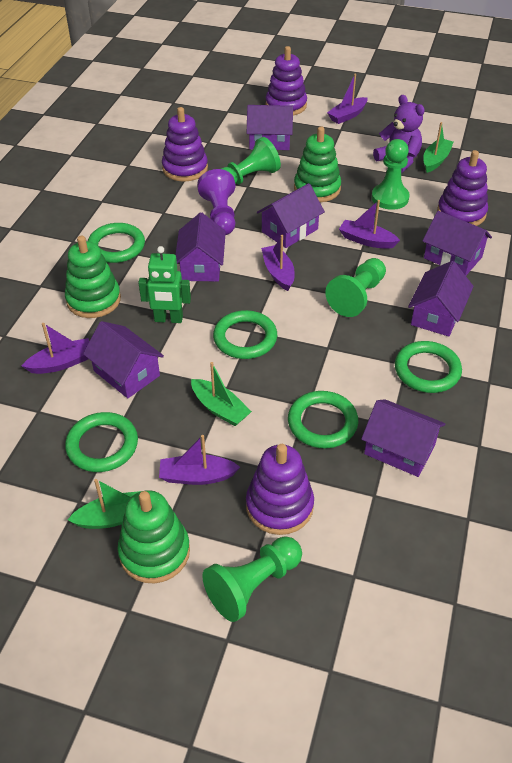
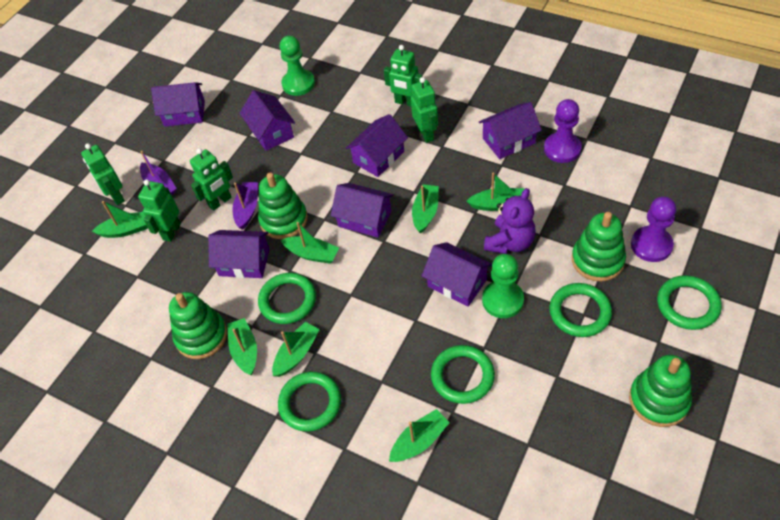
green boat: [67,479,141,529] [191,362,252,426] [423,122,454,173] = 3 -> [92,201,148,238] [227,318,257,375] [272,322,320,377] [281,222,339,264] [389,409,450,462] [412,184,439,234] [467,172,525,211] = 7
green pawn: [202,536,302,622] [221,137,281,185] [325,258,386,317] [372,139,410,210] = 4 -> [280,36,315,96] [482,254,524,318] = 2
green robot: [138,246,191,323] = 1 -> [81,143,125,205] [138,179,181,242] [190,148,233,211] [384,45,422,107] [411,77,438,143] = 5
green stacking toy: [65,236,121,318] [118,490,190,583] [294,127,341,202] = 3 -> [169,292,227,359] [258,173,308,239] [572,212,626,282] [629,355,692,427] = 4
purple boat: [22,323,89,374] [159,435,240,485] [261,235,295,291] [327,74,368,124] [339,200,400,249] = 5 -> [140,151,177,195] [232,182,258,230] = 2
purple pawn: [197,169,235,235] = 1 -> [544,99,582,163] [631,197,676,262] = 2
purple stacking toy: [162,107,208,181] [246,444,314,535] [266,46,307,115] [437,150,488,226] = 4 -> none = 0

